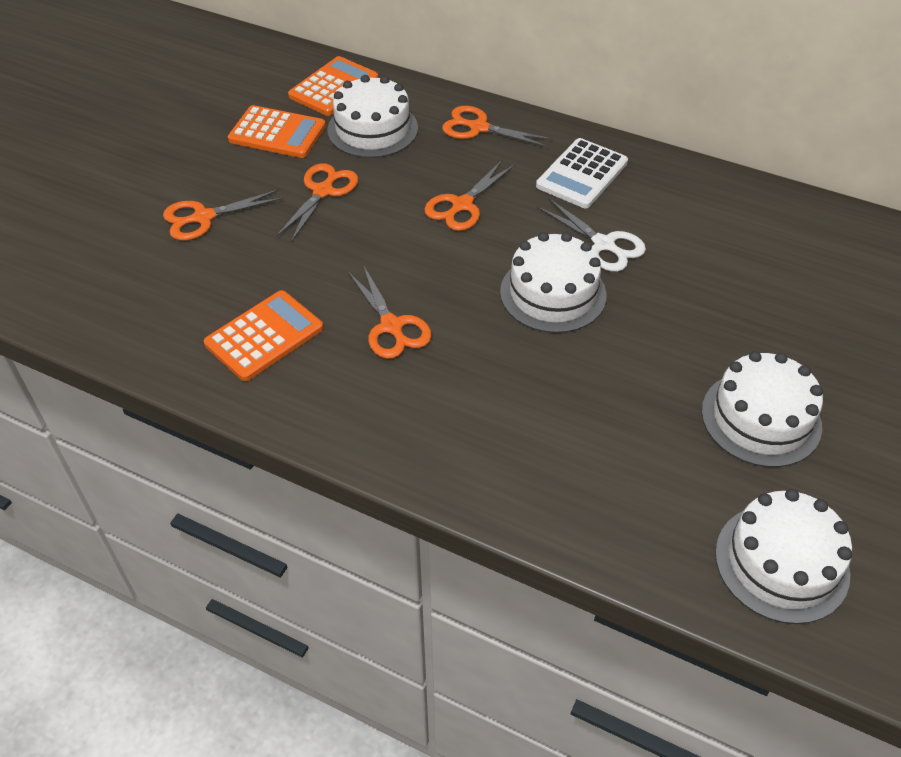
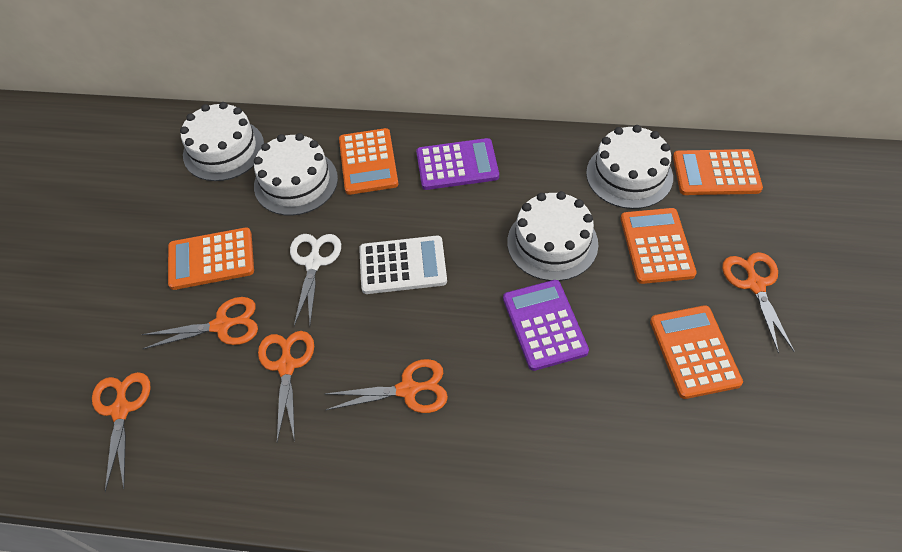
orange calculator: [204,290,324,381] [228,105,326,158] [288,56,378,116] = 3 -> [168,227,254,290] [339,128,398,195] [620,208,697,284] [650,305,743,399] [673,149,763,195] = 5
purple calculator: none = 0 -> [416,138,499,190] [503,280,589,371] = 2

